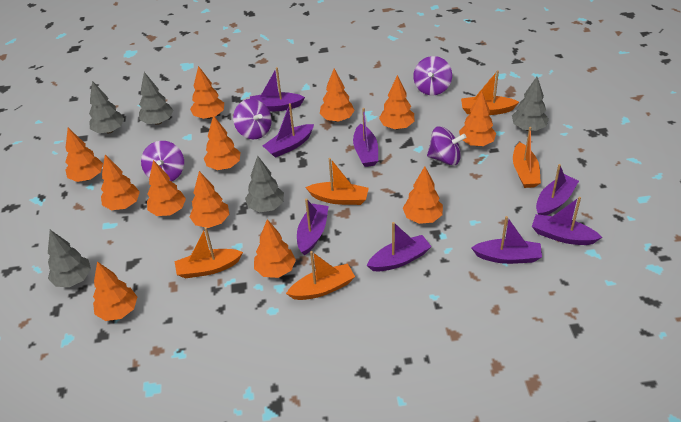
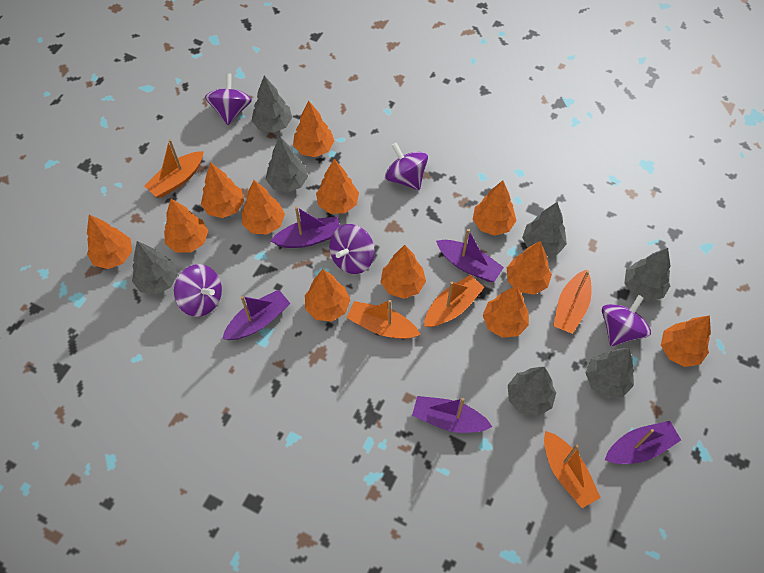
grey tree: [48,230,91,287] [89,81,124,134] [139,72,173,125] [245,156,284,212] [512,77,549,131] = 5 -> [132,241,178,295] [252,76,292,133] [266,137,308,193] [508,367,556,416] [522,202,567,256] [586,348,634,398] [624,248,671,302] = 7
purple boat: [250,67,305,112] [263,103,314,158] [297,198,329,256] [353,108,378,167] [366,222,431,271] [471,216,542,264] [532,197,602,245] [536,164,579,216] = 8 -> [222,290,290,340] [271,206,340,248] [412,396,492,433] [436,229,504,282] [605,421,681,464] = 5
purple spinning top: [141,141,184,182] [233,99,272,139] [413,56,452,95] [427,126,466,166] = 4 -> [174,264,222,317] [205,73,252,125] [329,224,375,274] [385,143,428,190] [602,295,651,346] = 5

